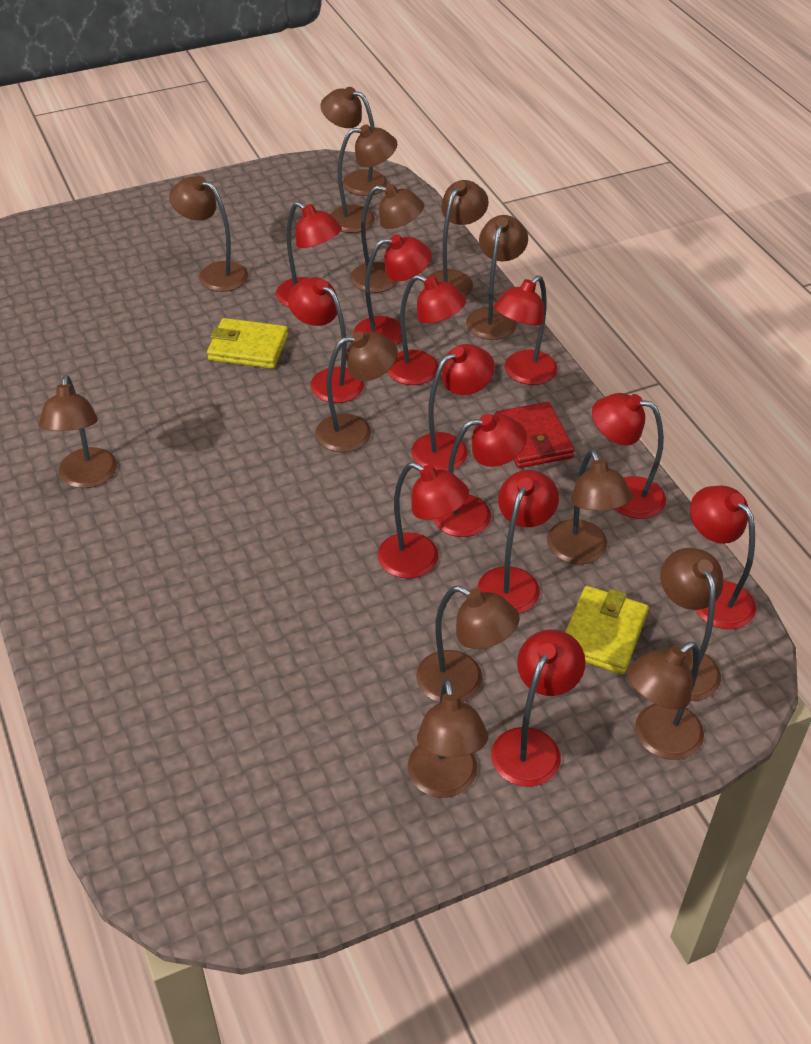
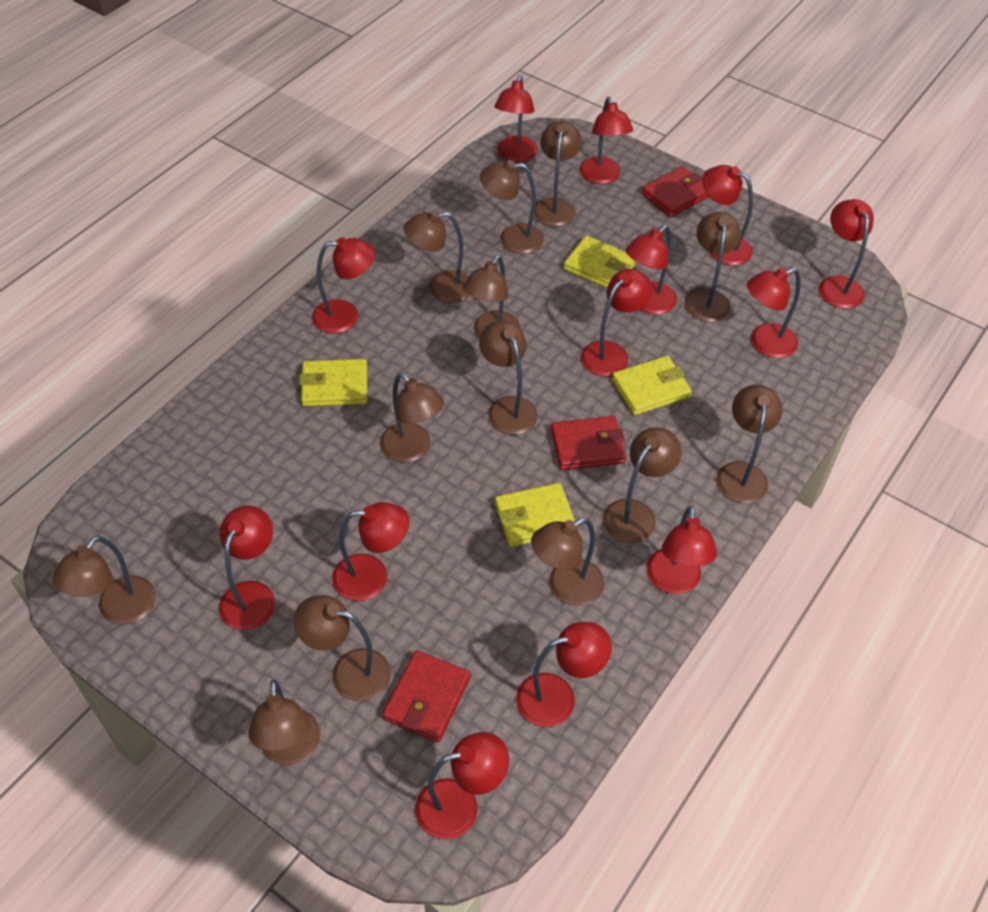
red lamp: [276,202,342,307] [288,277,364,403] [354,234,432,345] [378,462,469,578] [387,275,466,385] [411,344,495,471] [433,414,527,537] [478,470,559,613] [491,629,585,787] [494,275,558,385] [592,393,666,519] [690,486,756,629] = 12 -> [219,505,275,630] [312,238,375,334] [332,502,409,601] [415,732,509,840] [494,75,538,162] [516,622,612,727] [580,97,633,184] [581,269,653,377] [626,225,677,315] [647,506,717,594] [702,165,753,266] [747,268,801,358] [819,199,874,308] = 13
red wallet: [495,402,574,468] = 1 -> [382,650,471,742] [551,416,627,470] [642,166,709,217] = 3
yellow wallet: [207,318,288,369] [565,586,649,674] = 2 -> [299,359,367,407] [495,483,575,547] [564,236,636,288] [612,356,692,415] = 4

